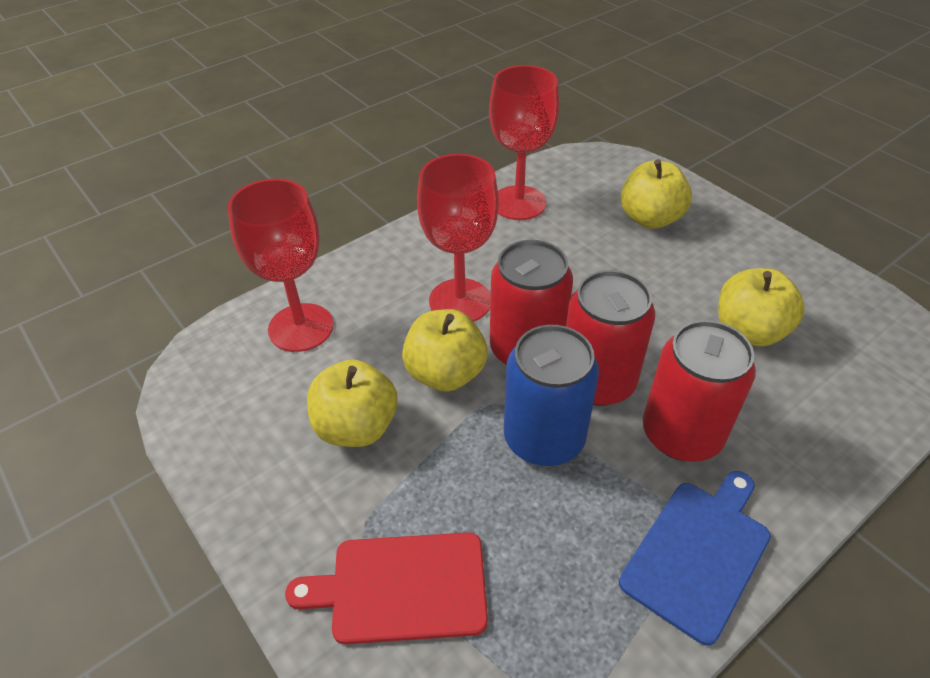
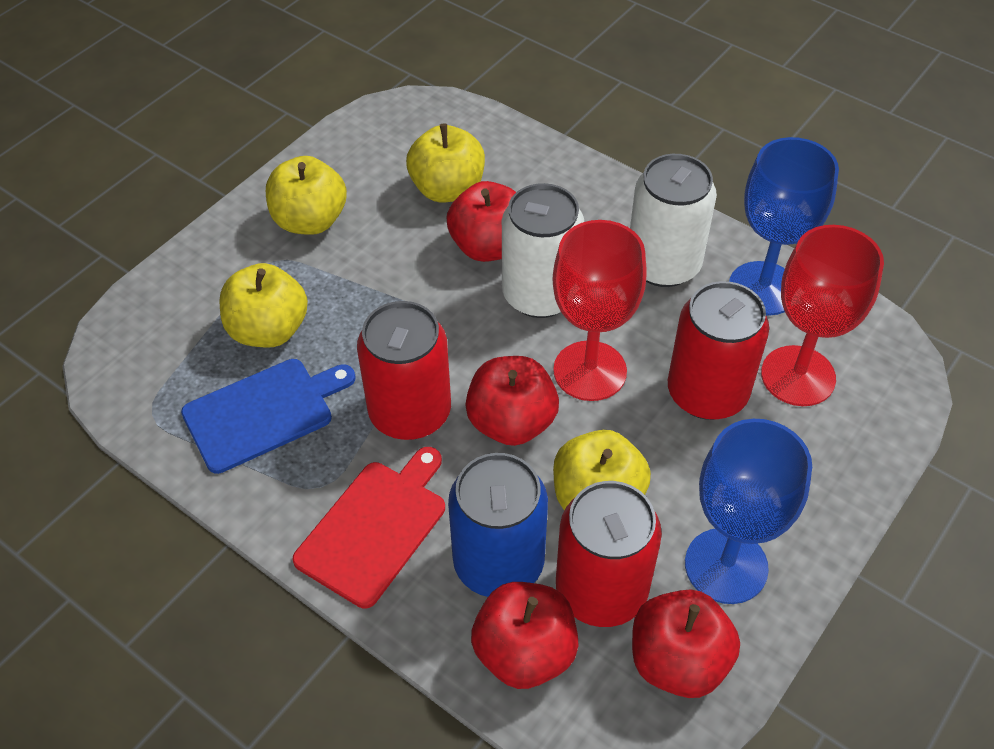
blue goblet: none = 0 -> [685,419,812,604] [729,137,839,316] = 2
red apple: none = 0 -> [446,181,516,262] [466,356,559,446] [471,582,579,689] [632,590,740,698] = 4
red goblet: [228,179,333,352] [417,154,499,321] [489,65,559,220] = 3 -> [552,220,647,401] [761,225,884,406] = 2
white can: none = 0 -> [502,183,584,318] [630,154,717,287] = 2

